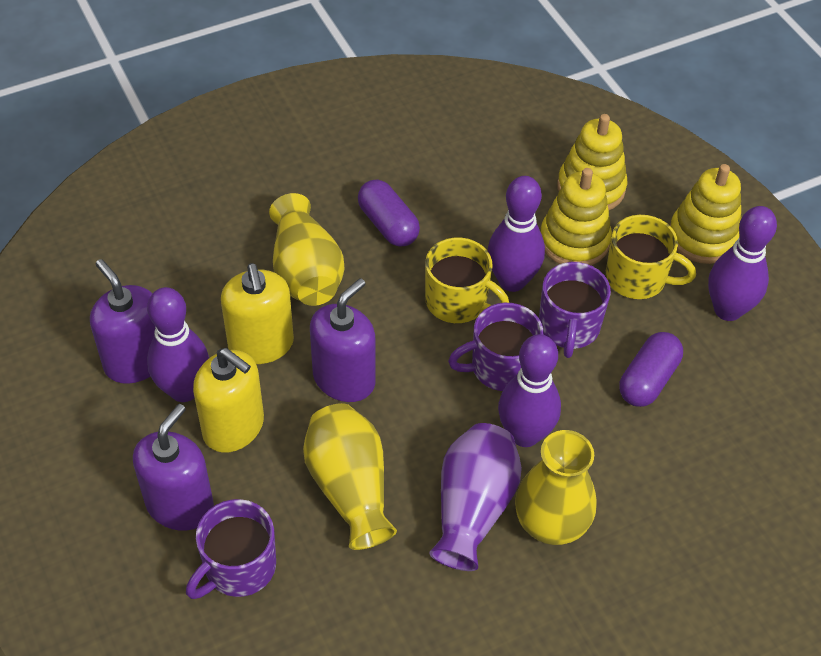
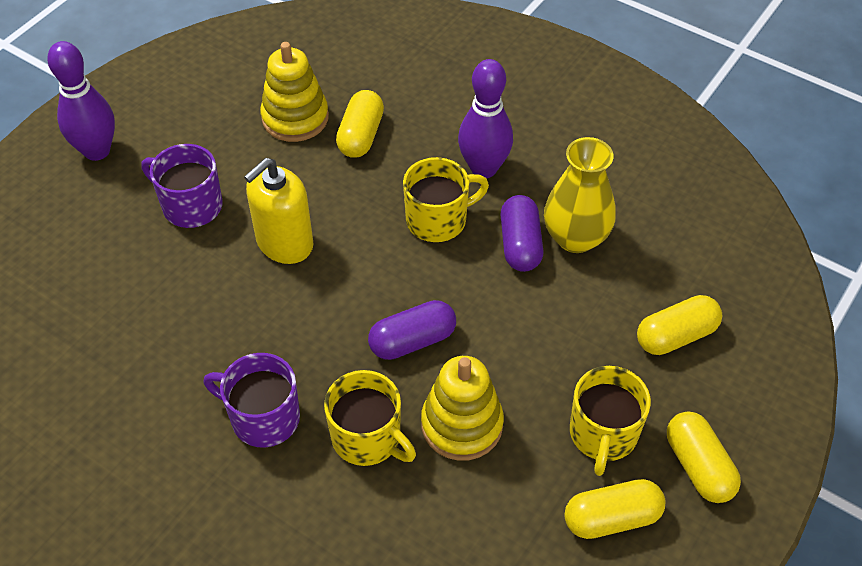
purple bowling pin: [147,287,209,402] [488,176,545,292] [498,334,561,447] [708,206,777,321] = 4 -> [47,41,115,161] [458,59,513,178] = 2
purple mug: [186,499,276,599] [448,303,543,391] [539,262,611,358] = 3 -> [142,144,223,228] [203,353,300,448] = 2
purple soap dispenser: [90,259,155,384] [133,404,214,531] [310,278,375,402] = 3 -> none = 0
purple vase: [429,423,522,571] = 1 -> none = 0
yellow capsule: none = 0 -> [336,90,384,158] [564,479,666,539] [637,295,722,355] [667,411,741,503] = 4
yellow mug: [425,237,509,323] [606,215,696,299] = 2 -> [324,370,416,466] [403,157,489,242] [570,366,651,476] = 3
yellow soap dispenser: [193,348,264,453] [221,263,294,364] = 2 -> [244,158,313,264] = 1
yellow stacking toy: [540,168,612,266] [557,114,627,210] [670,164,741,264] = 3 -> [260,42,329,142] [421,356,504,461] = 2
yellow vase: [269,193,345,306] [303,403,397,550] [515,430,597,545] = 3 -> [544,137,616,253] = 1

